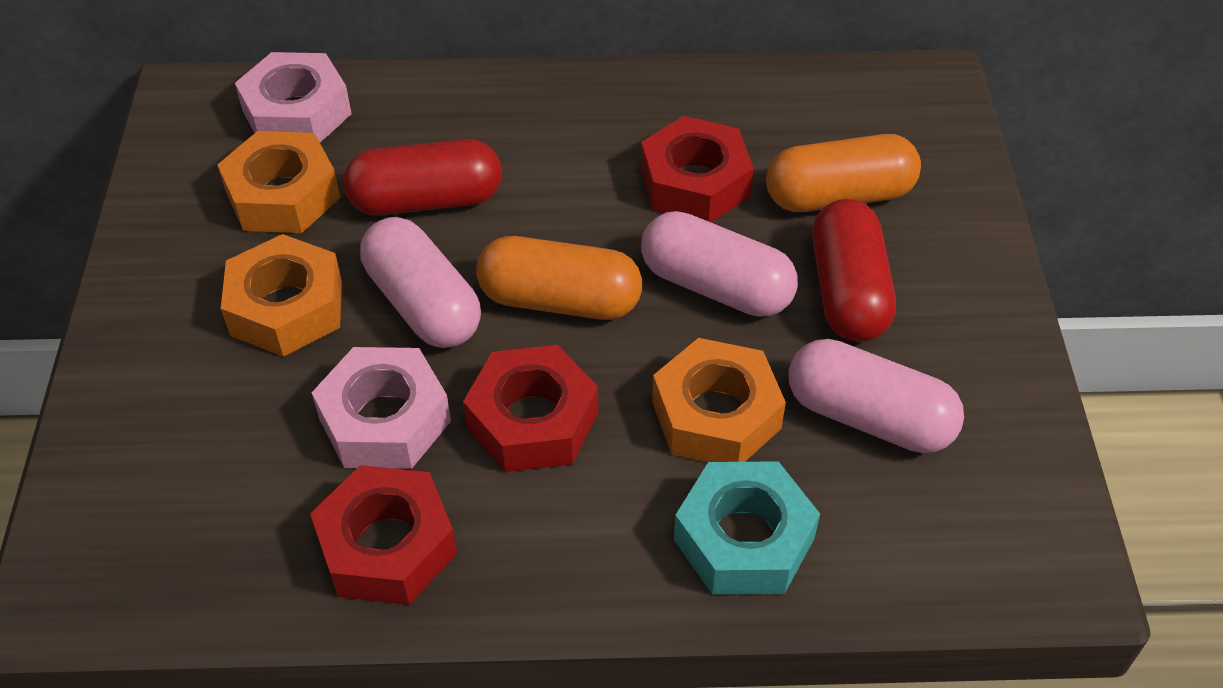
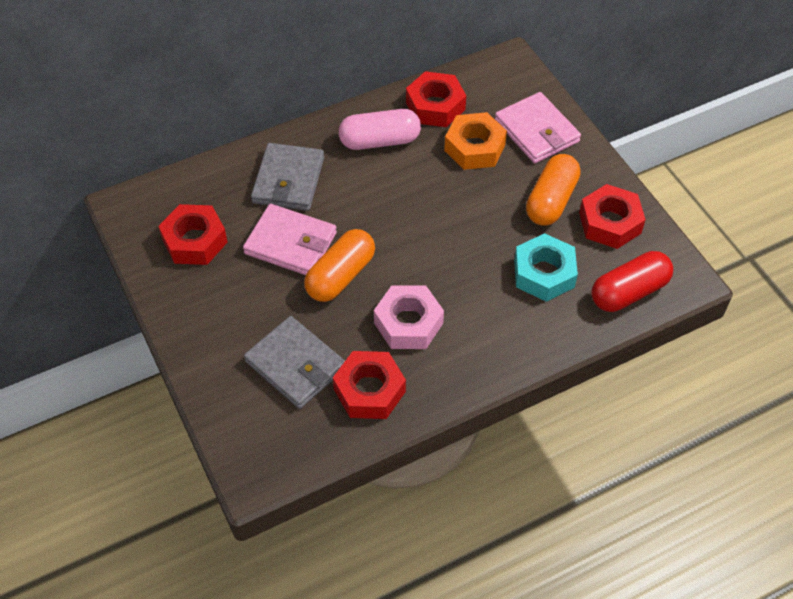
grey wallet: none = 0 -> [244,316,345,409] [251,143,324,211] = 2
orange nut: [217,131,340,233] [221,234,342,357] [652,338,786,462] = 3 -> [444,112,507,170] = 1
pink capsule: [360,217,481,348] [641,211,798,317] [788,339,964,453] = 3 -> [338,109,421,150] = 1
pink nut: [235,52,352,143] [312,347,451,469] = 2 -> [374,285,444,349] = 1
pink wallet: none = 0 -> [243,204,337,275] [495,92,581,164] = 2
red capsule: [343,139,502,216] [812,199,896,342] = 2 -> [591,251,673,312] = 1
red nut: [310,465,457,605] [463,345,598,472] [641,116,754,222] = 3 -> [158,204,228,265] [333,351,406,419] [406,71,466,127] [579,184,646,249] = 4

